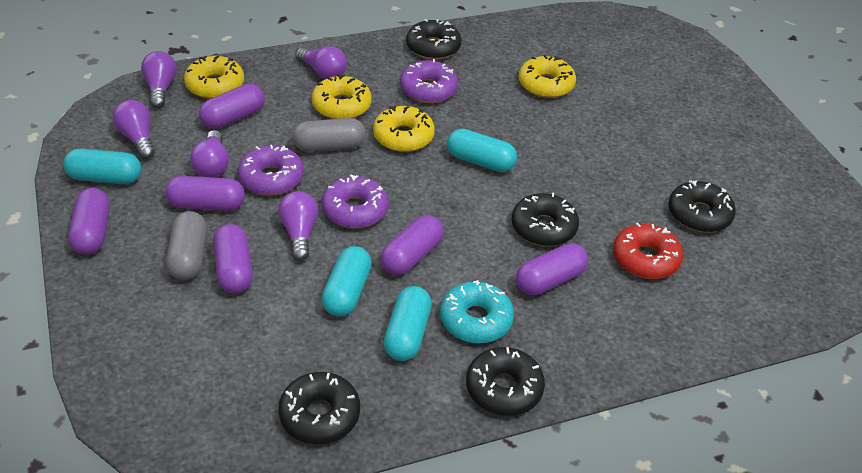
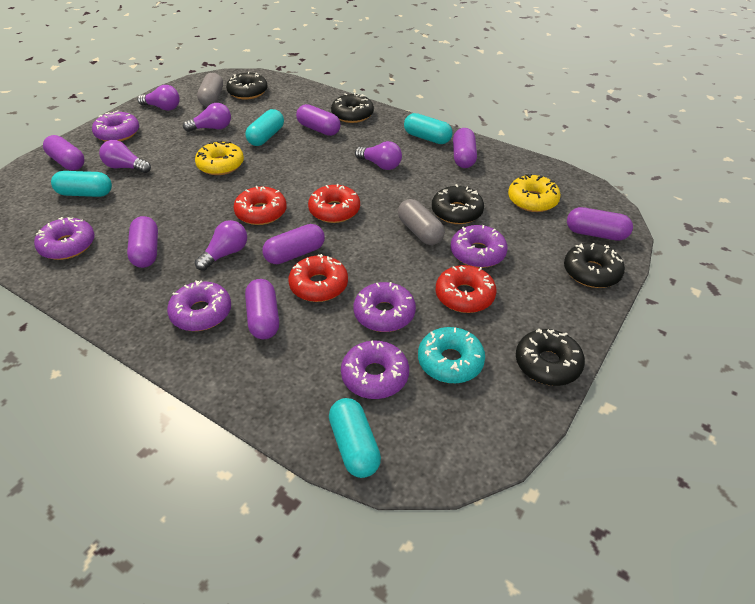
purple capsule: [68,188,110,255] [165,176,245,211] [199,84,265,129] [213,224,253,294] [380,215,444,275] [516,243,588,295] = 6 -> [43,135,84,170] [127,216,158,268] [245,279,279,339] [262,224,325,264] [296,104,341,136] [453,128,477,168] [567,207,633,241] = 7
purple donut: [238,145,304,196] [322,175,389,228] [400,59,458,103] = 3 -> [34,217,95,260] [92,110,139,142] [167,280,231,331] [341,340,409,399] [354,282,416,332] [451,225,508,268] = 6
red donut: [613,222,683,279] = 1 -> [233,186,287,225] [288,254,348,302] [308,184,360,223] [436,265,497,313] = 4
yellow donut: [184,56,244,99] [312,74,371,119] [373,105,435,152] [519,55,576,98] = 4 -> [195,141,244,175] [508,174,561,212] = 2

